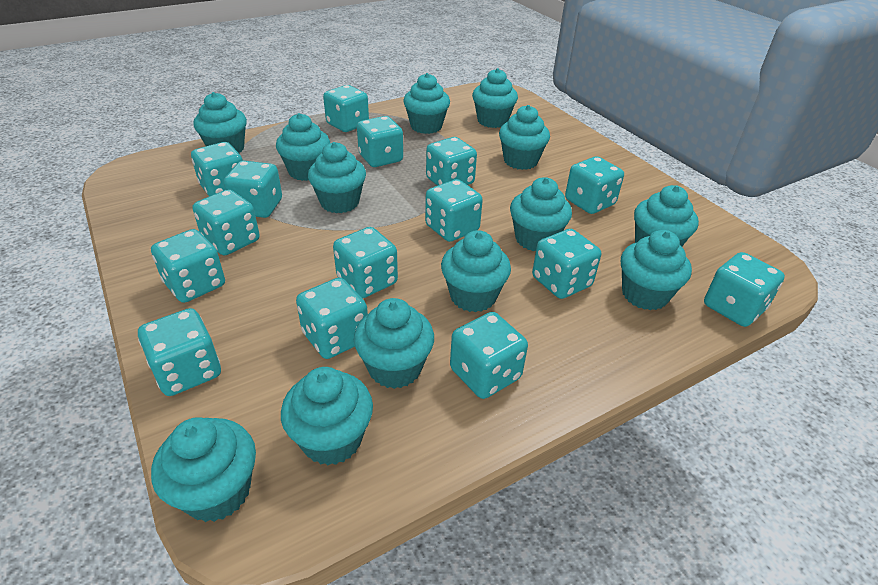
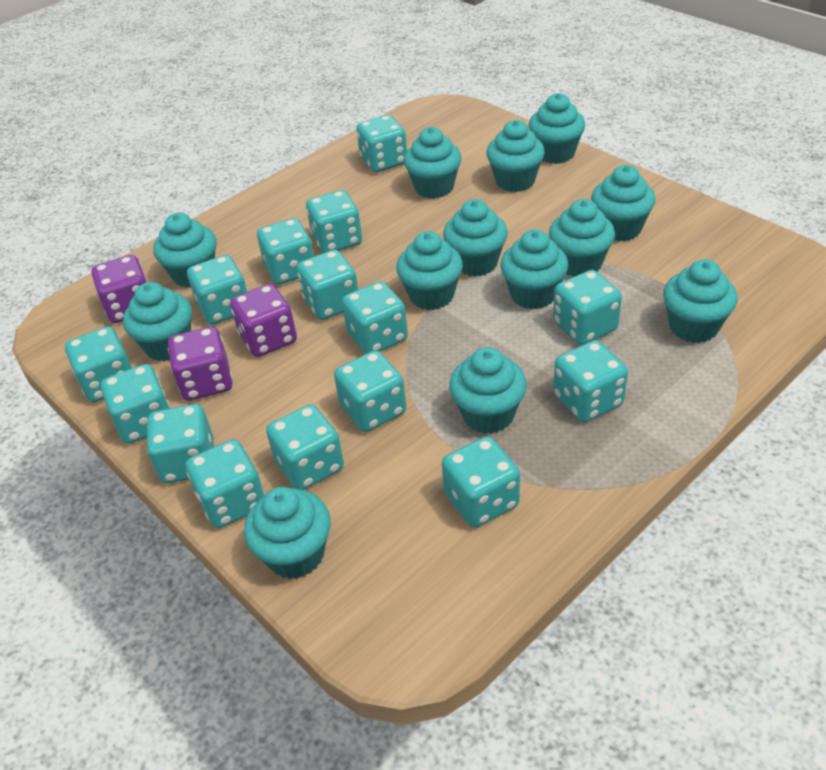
purple dice: none = 0 -> [92,255,147,323] [168,326,233,401] [230,284,297,357] = 3

